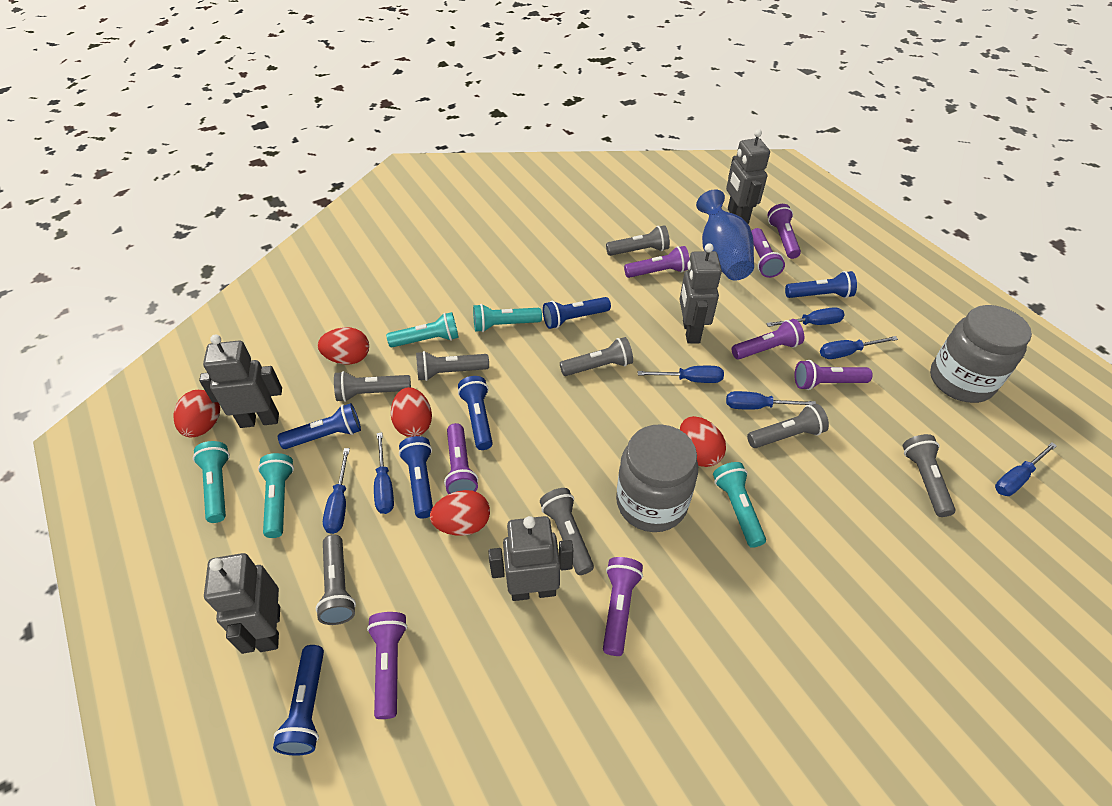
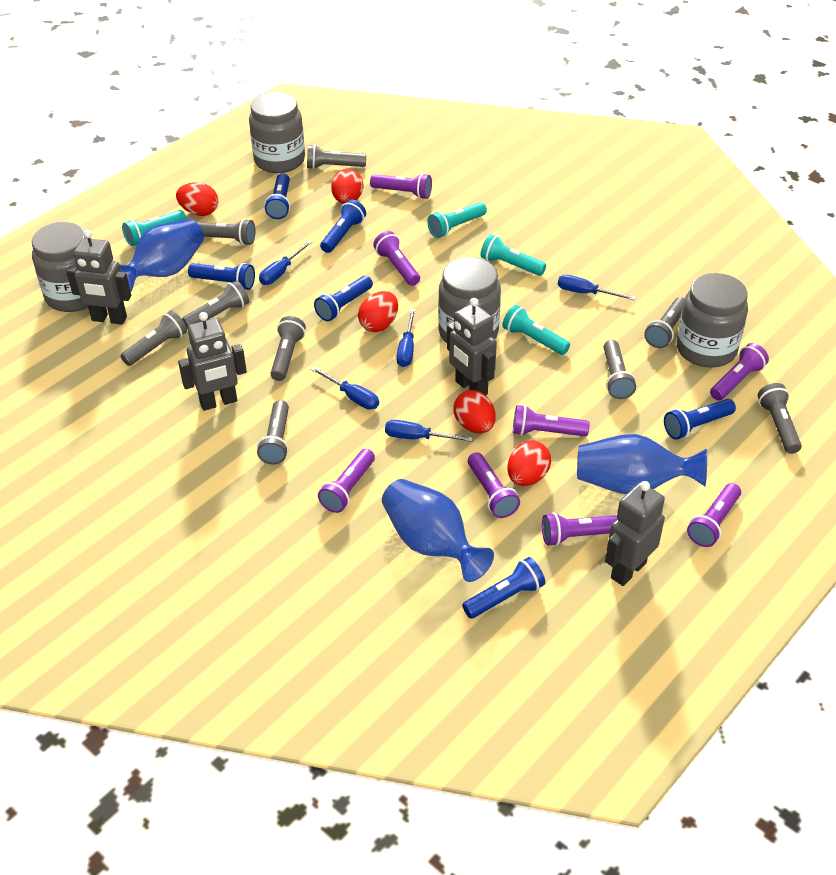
blue screwdriver: [323,448,350,534] [374,432,394,514] [638,366,724,383] [726,391,816,410] [766,307,845,327] [820,336,898,359] [995,442,1057,496] = 7 -> [259,241,312,285] [311,367,379,410] [385,420,473,442] [396,309,416,367] [558,275,636,300] = 5
blue vase: [696,189,754,280] = 1 -> [120,219,204,291] [382,479,494,582] [577,434,707,494] = 3
grey flashlight: [316,534,356,625] [334,371,411,402] [416,351,489,381] [540,488,594,575] [560,337,633,376] [606,225,670,256] [747,404,829,448] [903,434,956,517] = 8 -> [120,311,187,366] [182,281,249,328] [196,219,255,245] [257,400,289,464] [270,316,306,381] [307,144,366,169] [604,340,636,399] [644,297,685,348] [757,383,802,454] = 9
grey jar: [616,424,698,532] [930,305,1032,403] = 2 -> [32,222,88,312] [249,92,305,173] [438,257,501,343] [677,273,748,368] = 4
grey robot: [199,334,282,428] [204,553,280,654] [488,516,573,601] [679,243,722,344] [726,129,770,224] = 5 -> [66,230,131,325] [178,312,247,411] [447,298,497,395] [605,481,665,586] = 4
turquoise flashlight: [193,441,230,523] [258,453,294,538] [386,312,459,347] [473,304,542,332] [713,462,766,548] = 5 -> [122,210,186,246] [427,202,487,238] [480,234,546,276] [502,305,570,355] = 4

